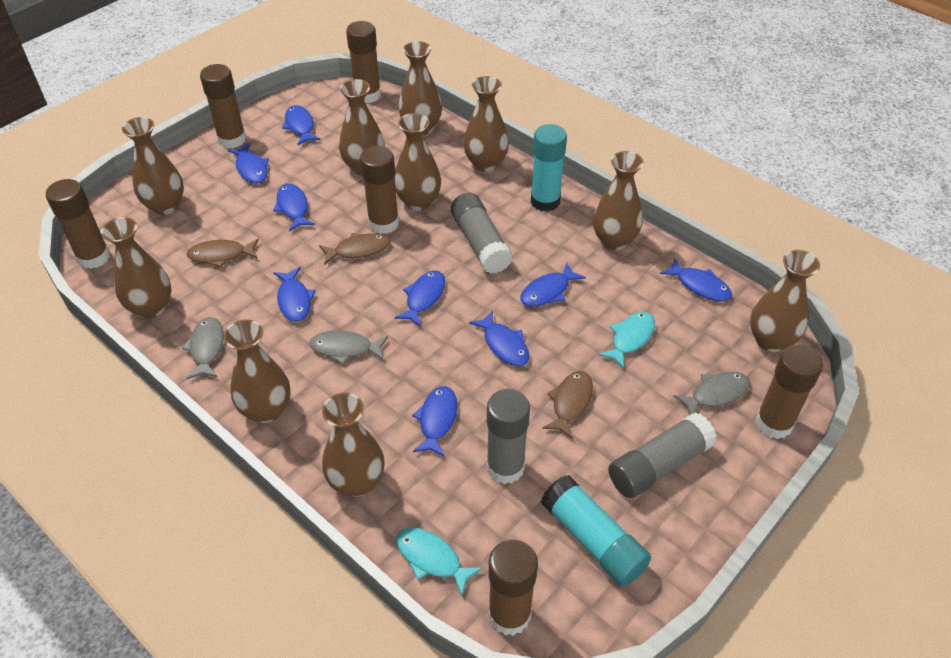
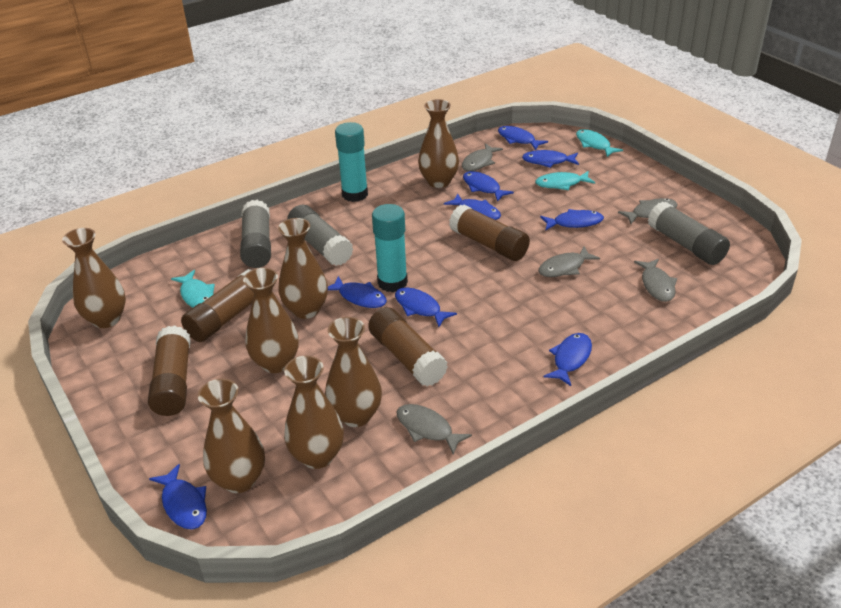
brown fish: [187,239,259,267] [319,233,390,265] [542,371,593,439] = 3 -> none = 0
brown glue stick: [46,179,110,269] [200,64,246,149] [346,21,381,103] [360,146,399,234] [488,540,538,636] [756,344,823,439] = 6 -> [148,325,191,416] [181,269,254,342] [368,307,448,386] [449,205,530,261] = 4
brown vase: [101,217,171,319] [122,117,184,215] [224,320,290,423] [322,393,384,497] [339,79,385,175] [394,113,441,211] [398,41,442,135] [463,76,509,172] [593,151,644,250] [750,250,820,352] = 10 -> [62,228,126,328] [198,379,265,493] [243,268,299,373] [278,218,328,319] [284,356,344,469] [325,317,382,427] [418,99,459,188] = 7
grey fish: [182,317,224,379] [309,331,388,364] [673,372,750,415] = 3 -> [397,404,472,455] [462,143,503,171] [538,247,600,277] [618,198,678,224] [634,259,677,302] = 5
turquoise fish: [396,527,483,596] [598,312,655,369] = 2 -> [171,270,215,308] [535,171,595,190] [576,129,623,157] = 3

